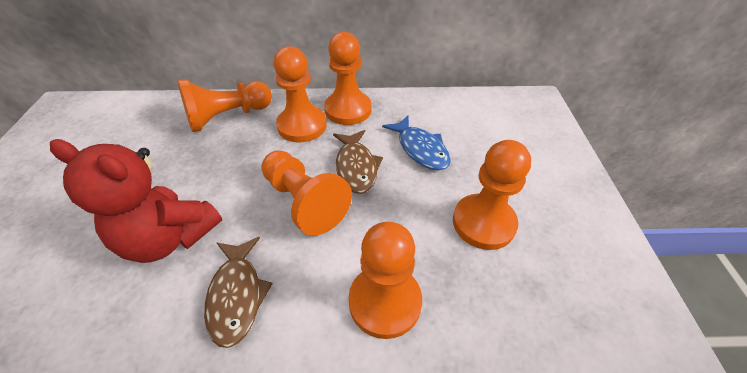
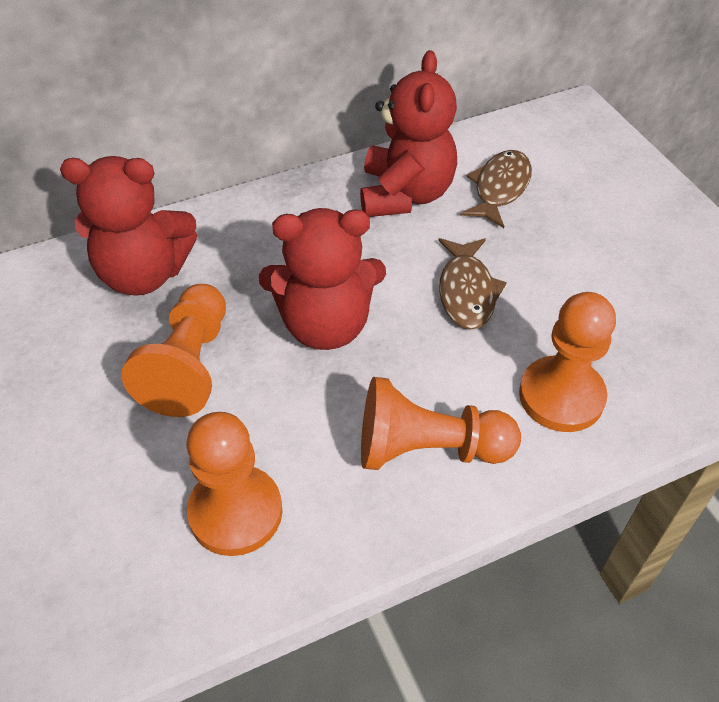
blue fish: [382,116,451,170] = 1 -> none = 0
orange pawn: [178,79,272,132] [261,150,352,236] [273,46,327,142] [324,32,371,125] [348,222,422,339] [453,140,531,250] = 6 -> [121,284,226,417] [187,412,282,556] [361,377,521,470] [519,292,616,432] = 4
red teddy bear: [50,139,222,263] = 1 -> [60,156,197,296] [259,208,386,350] [360,50,457,217] = 3

